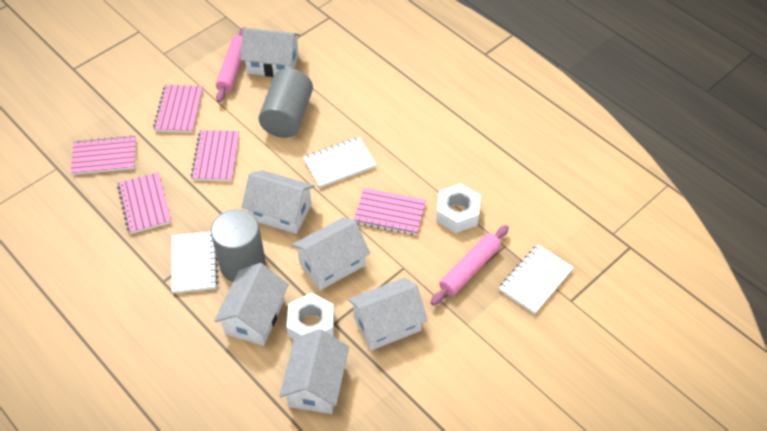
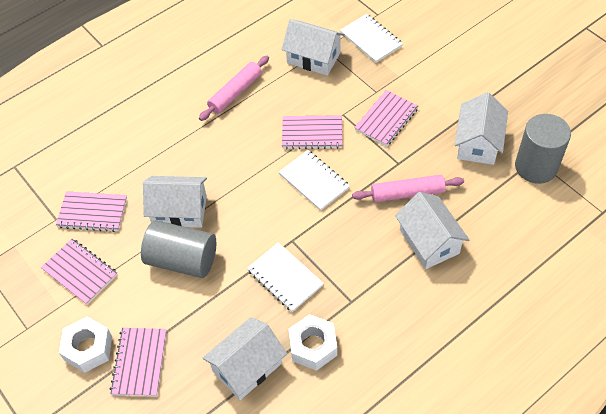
white house: [214,263,289,346] [241,28,301,77] [241,170,315,234] [279,329,349,414] [292,218,370,290] [348,278,428,351] = 6 -> [143,176,207,228] [203,317,287,400] [282,19,345,76] [395,192,469,269] [455,92,508,165] = 5

